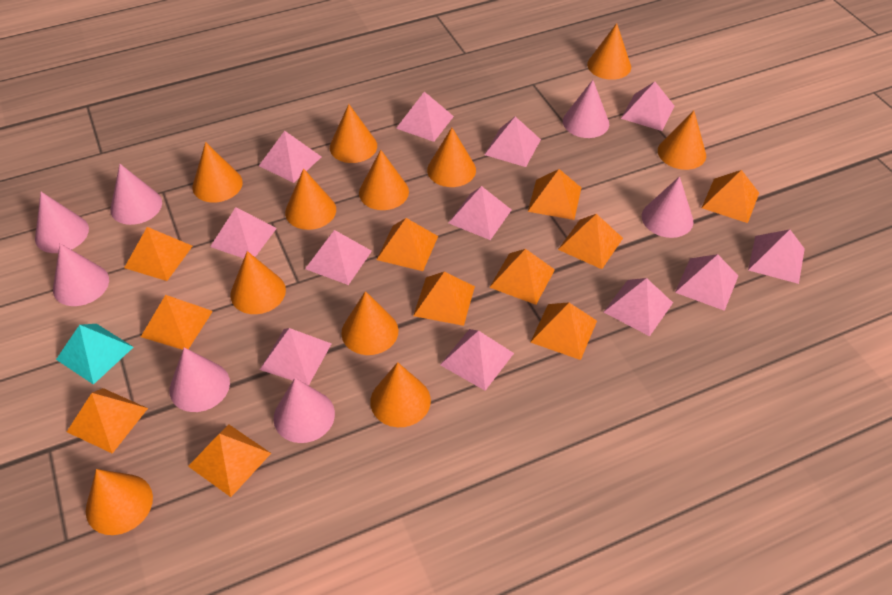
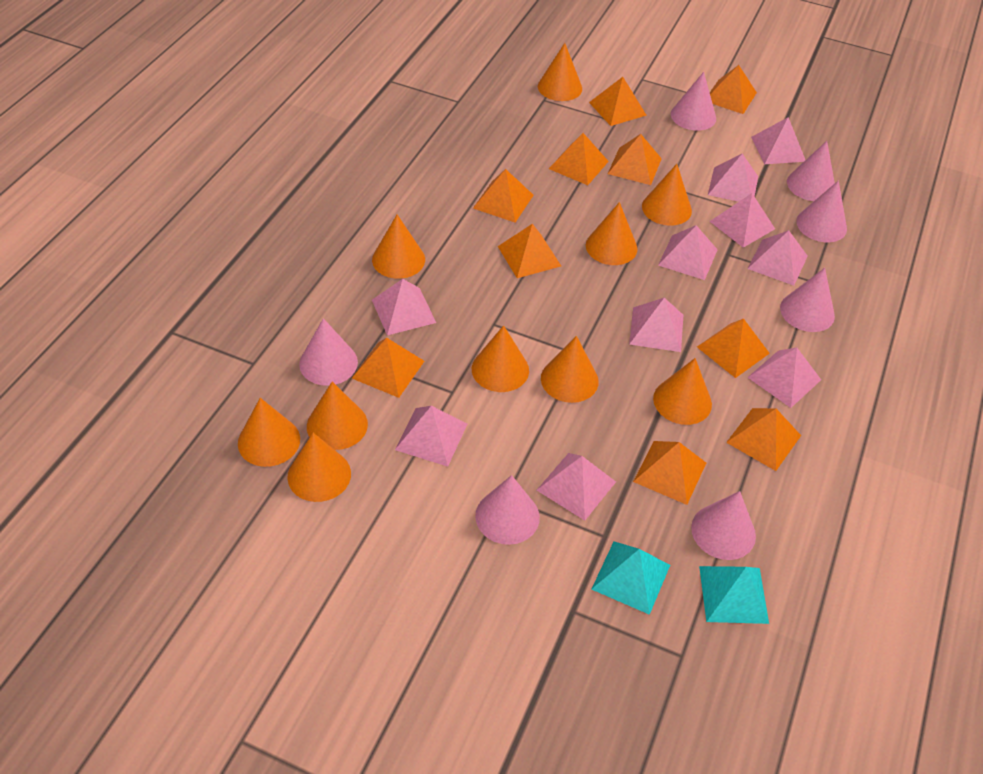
orange cone: [86,469,153,535] [192,142,243,202] [230,251,286,314] [285,168,336,230] [330,104,377,163] [341,291,398,355] [359,150,409,210] [370,362,431,427] [427,128,476,187] [587,23,631,80] [658,110,706,170] = 11 -> [238,398,300,467] [288,433,351,502] [307,382,368,450] [372,214,425,279] [472,325,529,392] [538,43,582,101] [541,336,599,403] [586,202,637,265] [642,164,692,226] [653,358,712,425] = 10
orange pyramid: [67,388,148,454] [124,227,193,281] [141,295,213,350] [188,425,271,497] [377,218,438,271] [413,272,475,326] [489,249,555,305] [528,169,581,220] [530,302,597,360] [558,214,623,269] [702,170,759,223] = 11 -> [352,338,424,398] [473,169,534,223] [498,224,561,278] [549,133,609,185] [589,77,647,126] [608,134,662,185] [633,441,706,505] [697,319,770,378] [710,65,757,114] [726,408,801,471] = 10
pink pyramid: [210,207,277,258] [259,131,321,183] [260,328,332,386] [305,230,372,285] [396,92,454,142] [440,329,514,391] [449,186,511,240] [484,116,541,167] [604,278,673,336] [621,82,674,131] [675,254,739,311] [748,229,805,284] = 12 -> [372,279,436,335] [395,406,467,467] [537,453,616,520] [629,298,683,352] [658,225,718,280] [708,154,758,202] [709,193,775,248] [747,347,821,408] [748,230,808,286] [751,117,805,164] = 10
turquoise pyramid: [56,324,133,385] = 1 -> [591,541,670,615] [699,566,769,624] = 2

